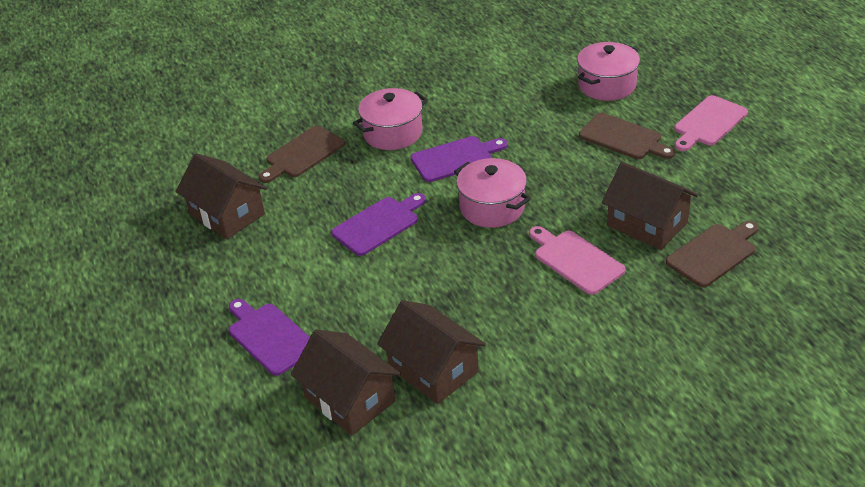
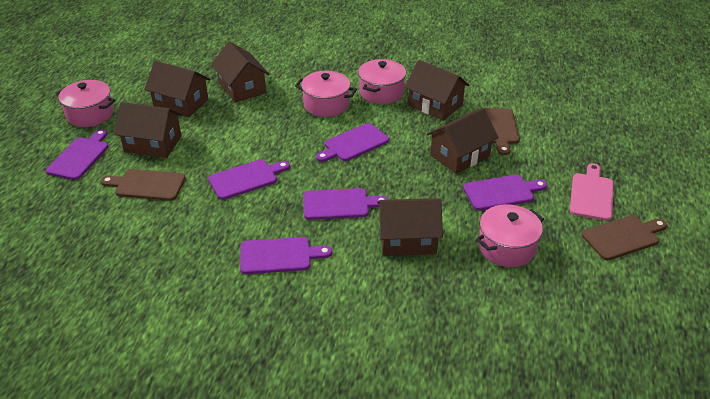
brown house: [176,153,267,239] [291,329,401,435] [377,300,486,404] [602,162,698,250] = 4 -> [114,102,182,158] [145,61,210,117] [211,41,269,103] [377,198,443,256] [405,60,469,121] [427,108,499,174] = 6
pink cutting board: [529,226,626,295] [674,95,748,151] = 2 -> [570,163,613,221] = 1
pink pot: [353,88,428,150] [454,158,531,228] [577,42,640,101] = 3 -> [56,80,116,127] [295,71,357,117] [358,59,406,104] [476,204,544,267] = 4
purple cutting board: [229,299,310,376] [331,193,426,256] [411,136,508,182] = 3 -> [46,129,108,180] [208,159,290,200] [240,237,332,274] [303,188,388,220] [316,123,389,162] [463,175,547,211] = 6

